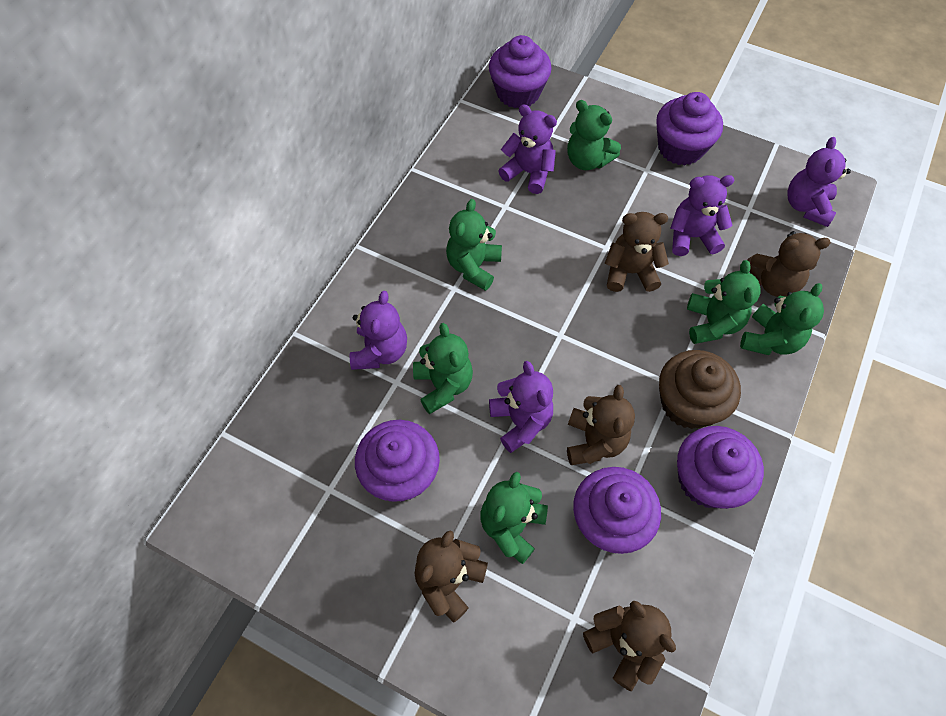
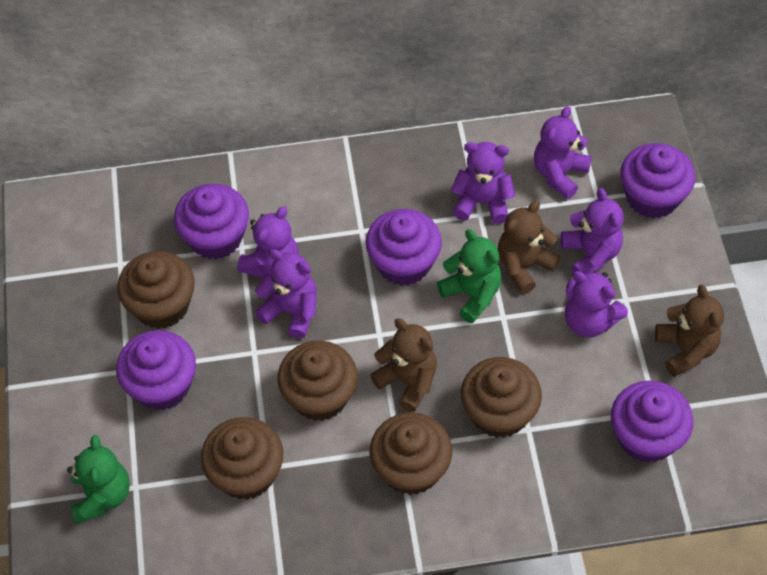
brown cupcake: [659,350,741,429] = 1 -> [117,251,195,329] [201,417,283,500] [277,340,358,421] [370,413,452,495] [461,357,542,438] = 5
brown teddy bear: [415,530,488,623] [567,385,635,465] [583,601,676,692] [605,212,669,292] [747,231,831,297] = 5 -> [370,319,437,412] [498,201,561,294] [655,285,724,377] = 3
green teddy bear: [413,323,473,414] [446,199,502,291] [480,472,548,564] [567,100,621,170] [687,260,761,344] [740,283,824,355] = 6 -> [67,435,130,524] [437,229,501,323] = 2
purple teddy bear: [350,291,407,370] [489,361,553,453] [499,104,557,194] [670,175,734,256] [787,137,851,227] = 5 -> [237,206,299,279] [255,249,317,339] [451,142,515,224] [534,106,592,199] [561,188,624,275] [565,271,628,338] = 6

